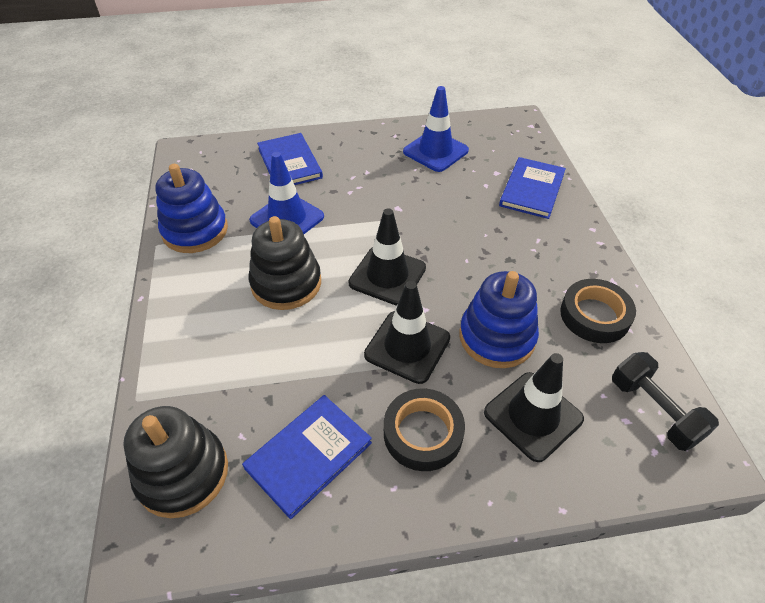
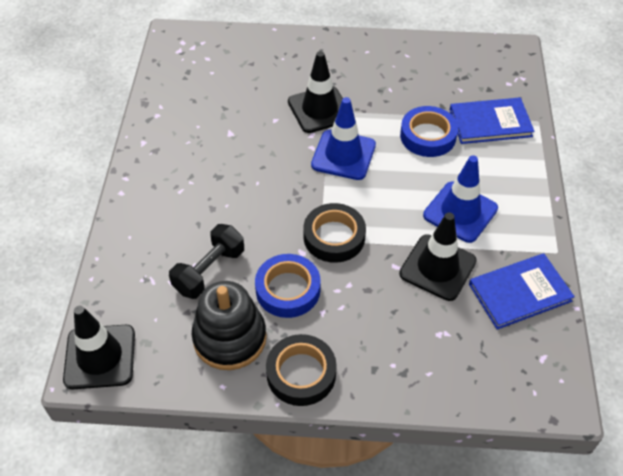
black stacking toy: [123,406,228,518] [249,216,321,310] = 2 -> [192,281,267,370] = 1
blue book: [242,395,372,519] [257,133,323,185] [499,157,566,219] = 3 -> [450,98,535,144] [469,253,575,330] = 2
blue stacking toy: [155,164,228,253] [459,271,539,368] = 2 -> none = 0
blue tape: none = 0 -> [255,254,321,318] [400,106,458,157] = 2

